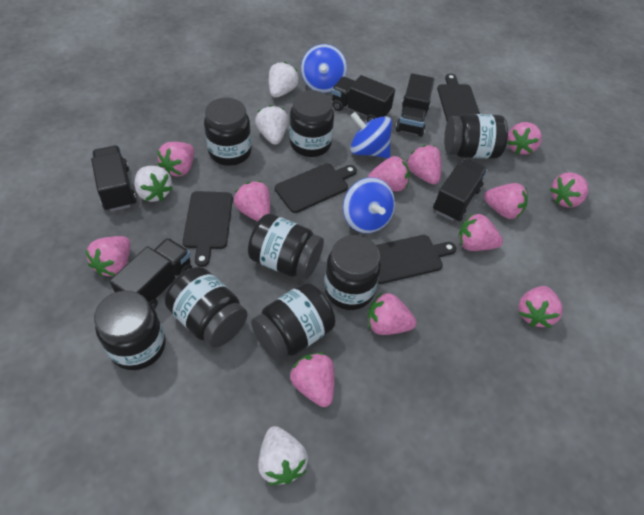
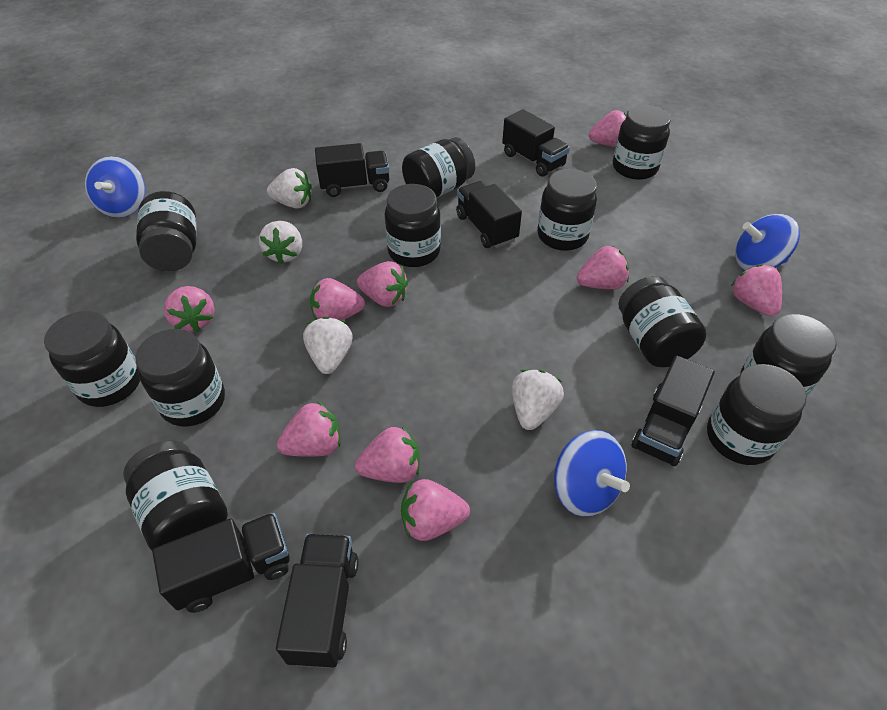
black cutting board: [183,191,233,267] [275,163,357,213] [376,235,456,284] [437,74,480,121] = 4 -> none = 0
black jar: [94,290,165,370] [165,267,247,348] [204,98,252,166] [248,214,324,279] [251,283,335,361] [289,90,334,157] [324,235,381,310] [444,114,508,159] = 8 -> [44,311,140,407] [123,440,228,550] [135,329,225,427] [136,191,197,271] [385,184,441,267] [402,137,475,198] [537,169,597,251] [613,105,671,180] [618,276,707,367] [707,364,807,465] [740,314,837,396] = 11
black truck: [91,145,136,212] [110,238,192,309] [331,75,395,122] [396,73,434,137] [433,159,487,221] = 5 -> [152,513,290,613] [276,534,358,668] [315,143,390,197] [456,181,522,248] [502,109,570,177] [632,355,715,466] = 6
pink strawberry: [86,236,130,277] [157,142,194,177] [234,181,270,222] [290,353,335,407] [368,156,410,192] [368,292,417,335] [406,145,442,184] [458,214,503,251] [484,183,528,219] [507,122,542,155] [518,286,563,328] [550,172,589,208] = 12 -> [164,286,215,332] [277,401,341,457] [310,278,365,320] [355,426,420,483] [357,261,408,307] [401,479,470,541] [577,246,629,289] [589,110,626,147] [731,264,782,316] = 9

